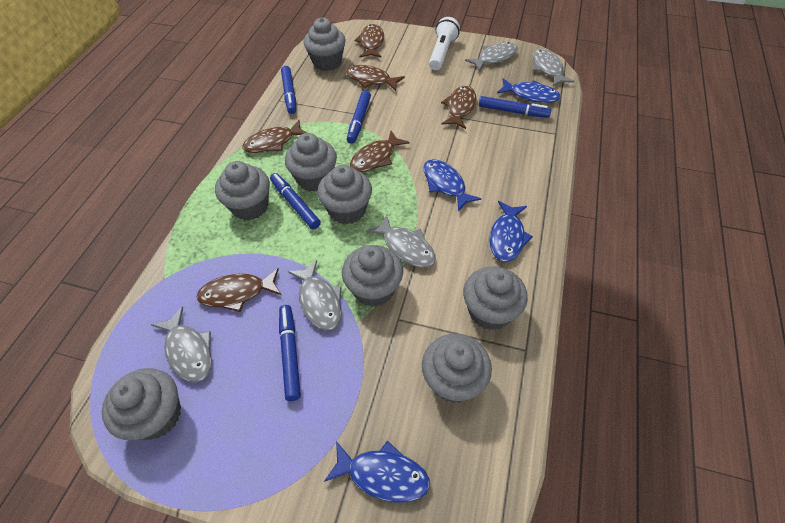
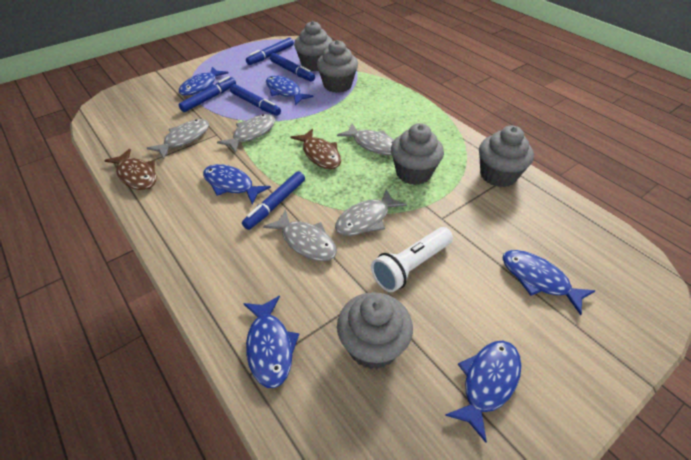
blue fish: [324,440,430,503] [423,159,481,212] [490,201,533,262] [497,78,561,103] = 4 -> [179,67,228,96] [203,164,271,204] [243,296,299,388] [266,76,313,106] [445,341,521,443] [502,250,595,315] = 6
brown fish: [196,268,281,312] [242,120,307,153] [346,65,405,91] [350,131,410,172] [354,24,384,58] [441,86,476,129] = 6 -> [104,149,156,190] [291,129,341,169] = 2
grey cupcake: [102,368,181,440] [215,161,270,220] [285,133,337,192] [304,17,346,71] [317,165,372,224] [342,245,403,307] [422,334,492,403] [463,266,528,330] = 8 -> [294,21,332,71] [317,40,358,93] [337,292,413,369] [391,123,444,185] [479,125,534,187] = 5

